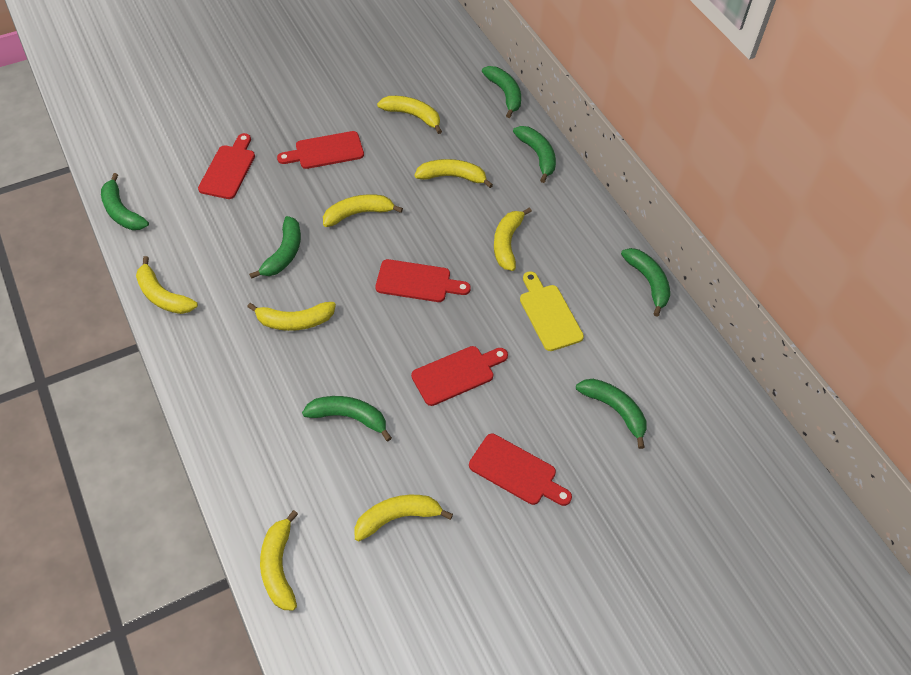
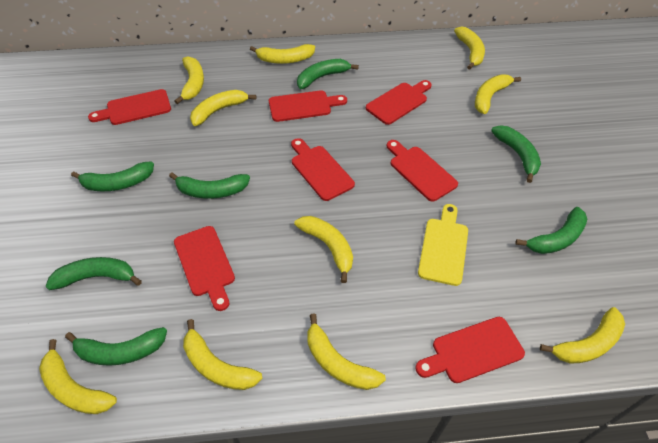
red cutting board: [198,133,255,199] [277,131,364,169] [375,259,471,302] [411,346,508,406] [469,434,572,506] = 5 -> [88,89,171,125] [174,226,235,311] [269,90,347,122] [291,138,355,201] [366,80,432,125] [387,140,458,202] [415,317,525,383] = 7
yellow banana: [136,256,198,314] [247,302,336,331] [260,510,298,611] [323,194,403,227] [354,495,453,542] [377,96,442,134] [415,159,493,188] [494,207,532,271] = 8 -> [39,339,117,414] [175,56,204,104] [183,319,262,390] [190,90,256,126] [250,44,315,64] [294,216,353,283] [307,313,386,390] [454,26,485,70] [475,74,521,114] [540,307,625,364] = 10

